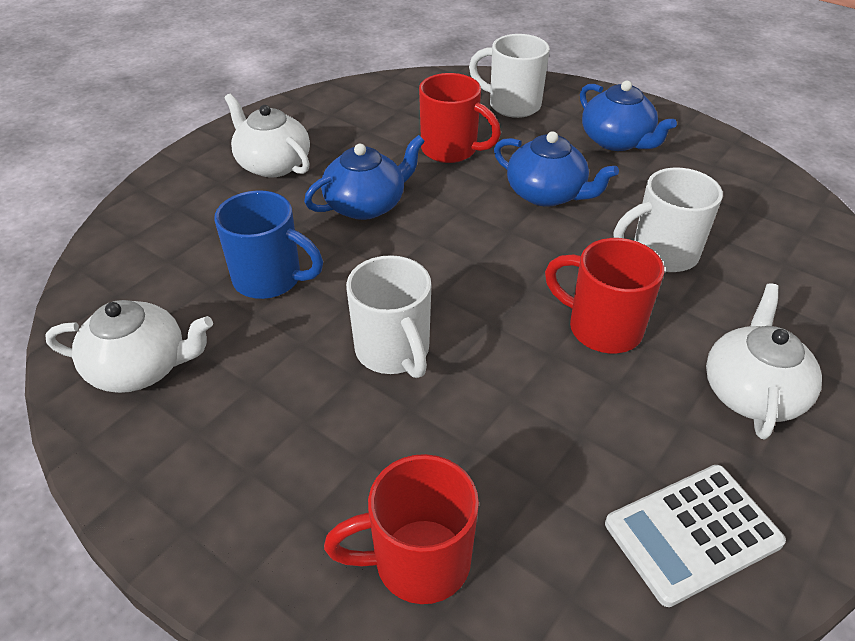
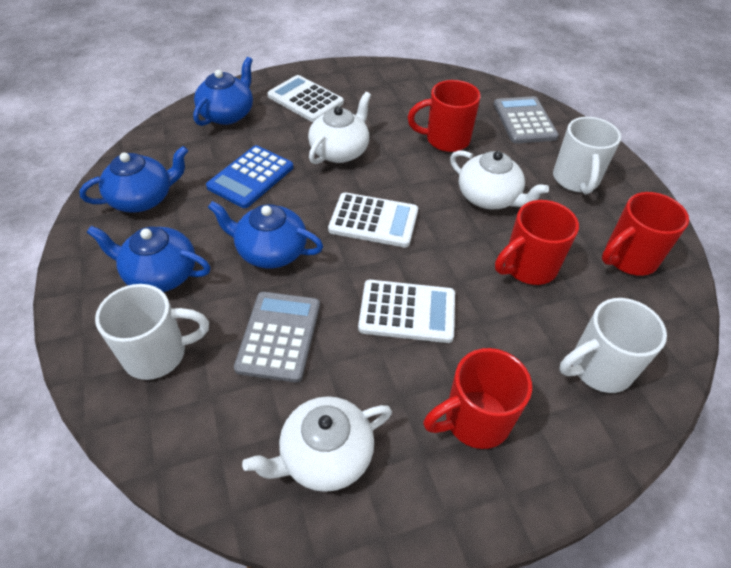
blue calculator: none = 0 -> [206,145,294,208] = 1
blue mug: [215,190,323,299] = 1 -> none = 0
blue teapot: [304,135,425,220] [494,131,619,207] [580,81,677,151] = 3 -> [79,146,188,213] [87,226,211,292] [193,57,253,126] [208,201,323,269] = 4
grey calculator: none = 0 -> [234,292,320,383] [493,96,559,144] = 2
red mug: [324,454,479,604] [419,73,501,163] [545,238,664,353] = 3 -> [408,80,481,152] [423,348,532,449] [495,200,579,285] [602,192,689,276] = 4
white calculator: [605,465,786,607] = 1 -> [267,75,344,122] [328,192,418,247] [358,280,455,343] = 3

